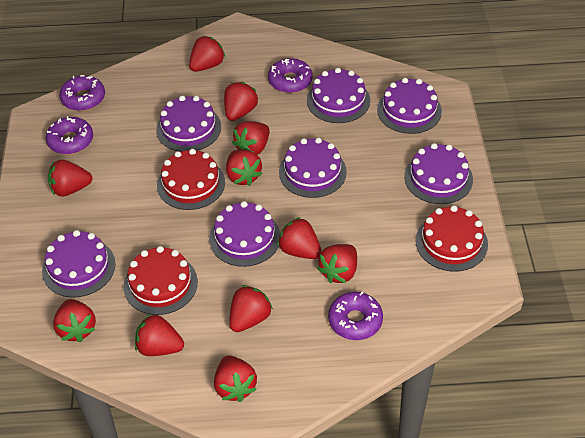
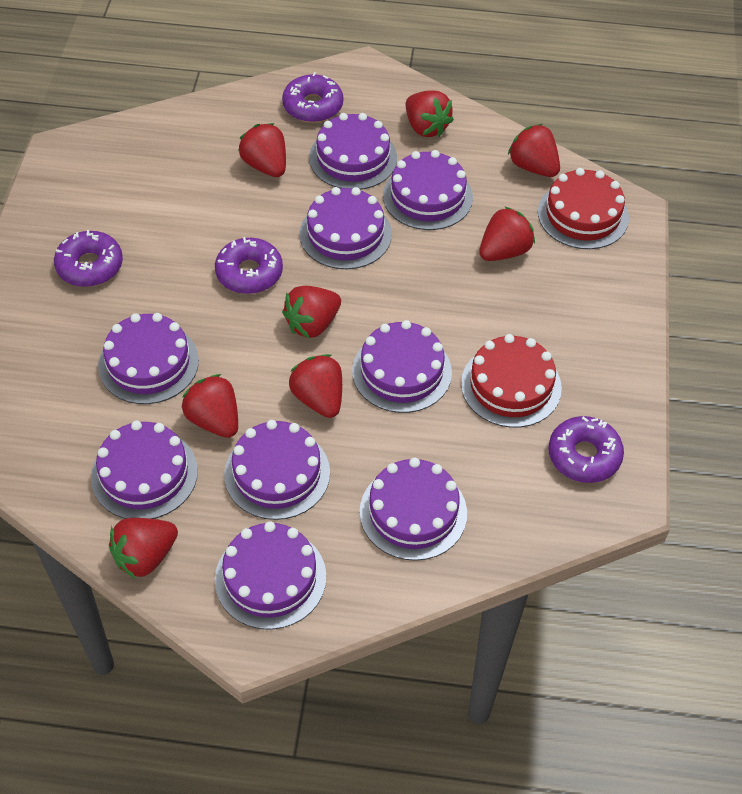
purple cake: [42,230,115,298] [156,96,221,152] [209,201,280,267] [279,138,347,198] [307,68,370,123] [377,78,442,134] [404,143,473,204] = 7 -> [91,421,198,519] [98,313,199,404] [215,521,326,630] [224,420,330,520] [299,187,392,269] [309,113,397,190] [352,320,452,413] [360,457,467,561] [383,150,473,230] = 9
red cake: [124,246,198,315] [157,149,225,210] [415,205,488,271] = 3 -> [461,334,562,428] [538,168,629,249] = 2
red strawberry: [48,160,93,197] [53,299,96,342] [135,314,184,356] [189,36,225,72] [214,355,257,402] [224,82,259,121] [226,149,262,186] [229,285,273,332] [232,121,270,155] [277,217,321,259] [318,244,357,283] = 11 -> [109,518,178,579] [181,374,238,438] [238,123,286,177] [282,286,341,338] [289,354,342,418] [406,90,454,137] [479,206,535,261] [508,124,560,177] = 8

